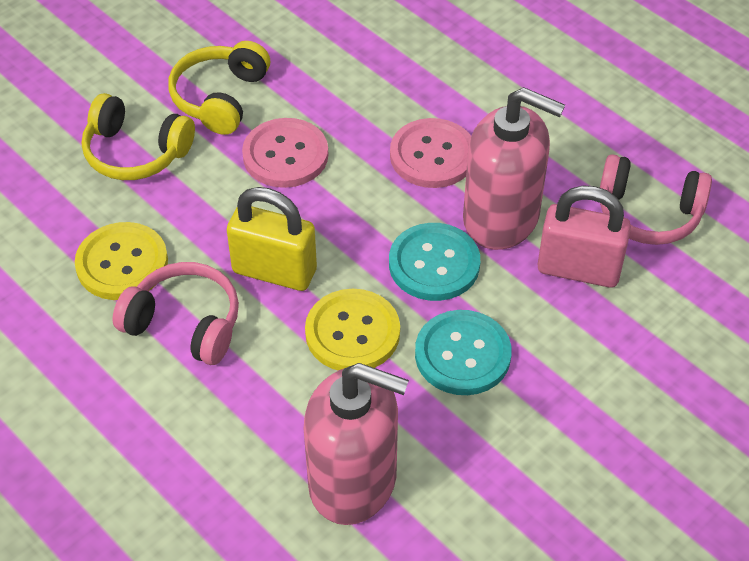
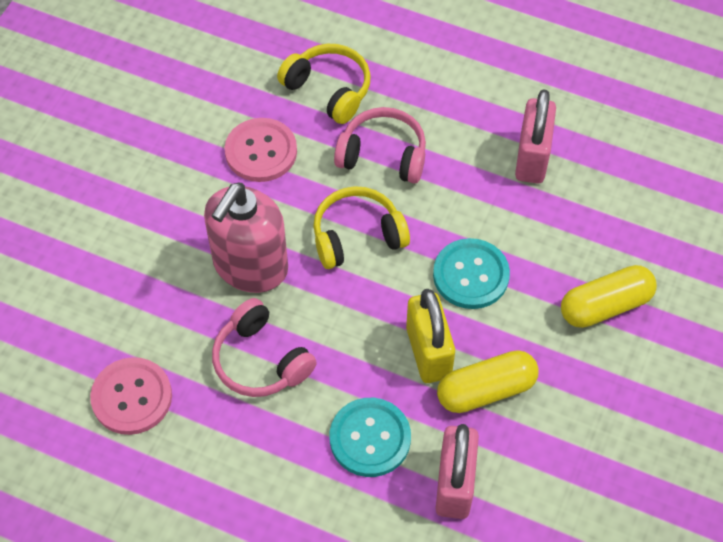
pink padlock: [537,185,631,288] = 1 -> [435,424,479,519] [515,89,556,184] = 2
pink soap dispenser: [304,363,409,525] [463,87,565,250] = 2 -> [204,182,288,293] = 1
yellow button: [75,222,168,300] [305,289,400,371] = 2 -> none = 0
yellow capsule: none = 0 -> [437,350,539,413] [561,265,657,328] = 2

